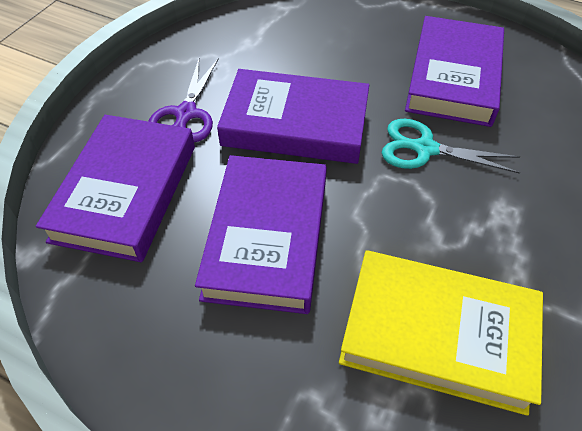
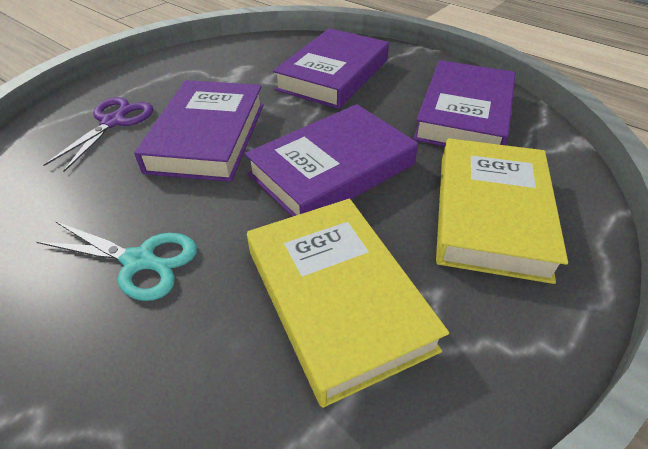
yellow book: [339,250,543,416] = 1 -> [247,199,449,408] [436,138,568,284] = 2

